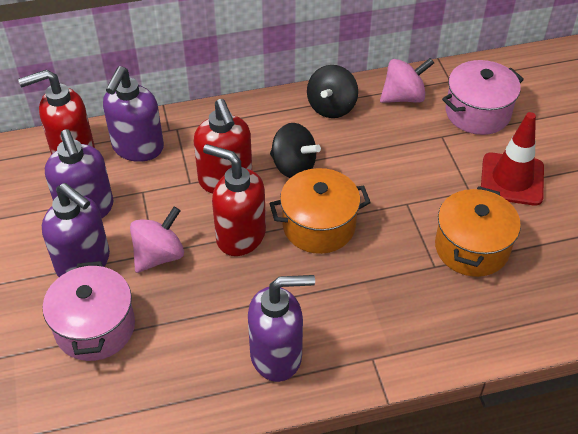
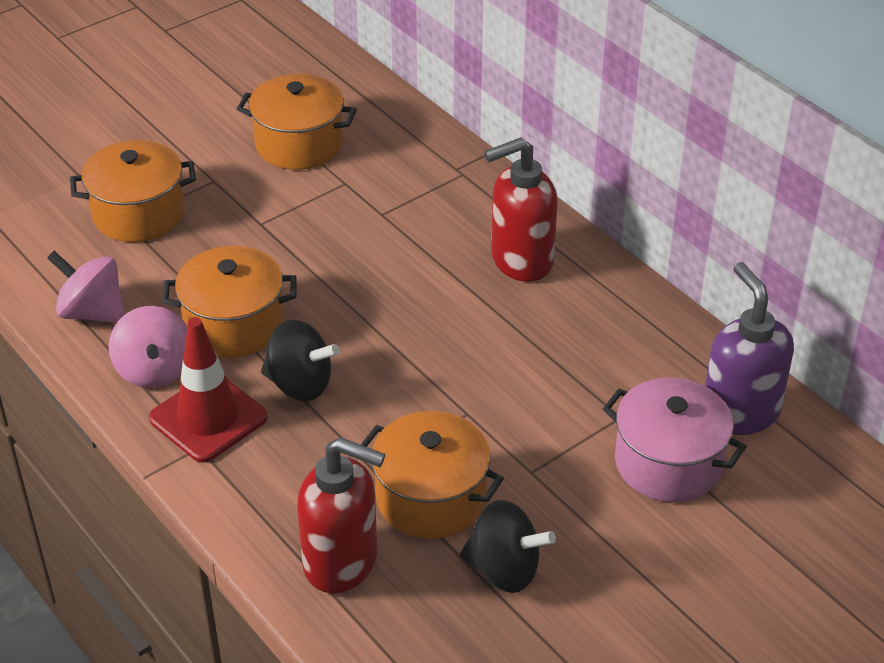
orange pot: [269,168,371,254] [435,186,521,277] = 2 -> [70,140,196,242] [162,246,297,358] [237,74,357,170] [360,411,504,539] = 4
pink pot: [43,261,135,361] [442,60,524,135] = 2 -> [603,378,747,502] = 1
purple soap dispenser: [42,183,110,277] [45,129,114,219] [103,66,164,162] [248,275,315,382] = 4 -> [705,262,794,435] = 1
red soap dispenser: [18,69,95,155] [193,99,252,194] [203,144,266,256] = 3 -> [297,437,385,593] [484,137,558,282] = 2

